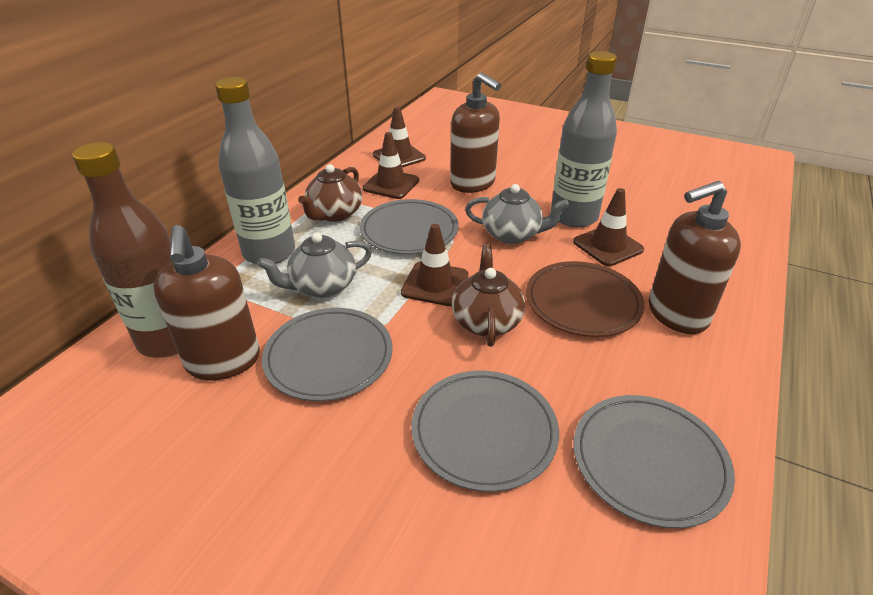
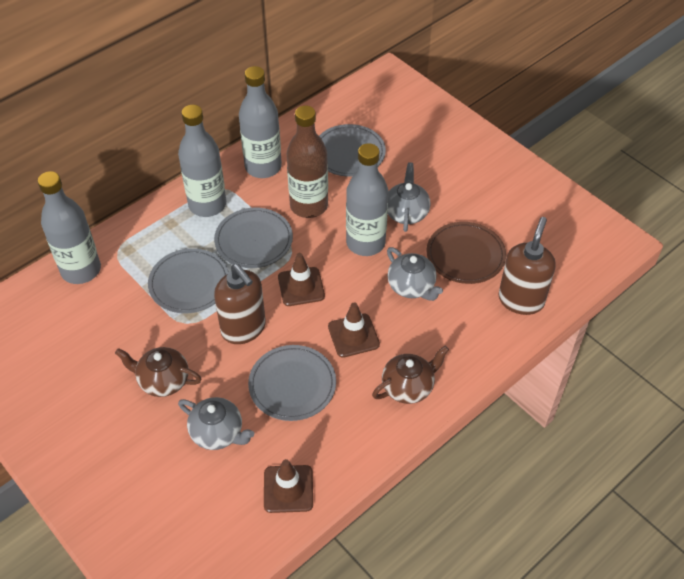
brown soap dispenser: [153,225,260,380] [450,72,501,193] [649,181,741,334] = 3 -> [214,264,266,344] [498,217,556,315] = 2
brown traffic cone: [362,132,419,199] [373,107,426,167] [401,224,468,306] [573,188,644,266] = 4 -> [264,459,313,513] [278,253,325,306] [328,302,380,358] = 3
grey bottle: [215,77,295,264] [551,51,617,227] = 2 -> [38,171,101,284] [178,105,226,217] [239,66,282,178] [346,143,389,256] = 4
grey teapot: [257,232,372,298] [465,184,569,244] = 2 -> [178,397,254,450] [387,247,443,301] [388,162,431,232] = 3

